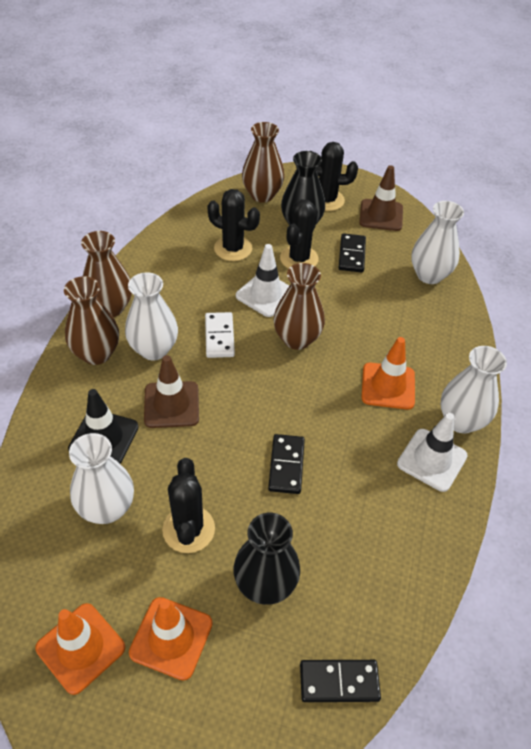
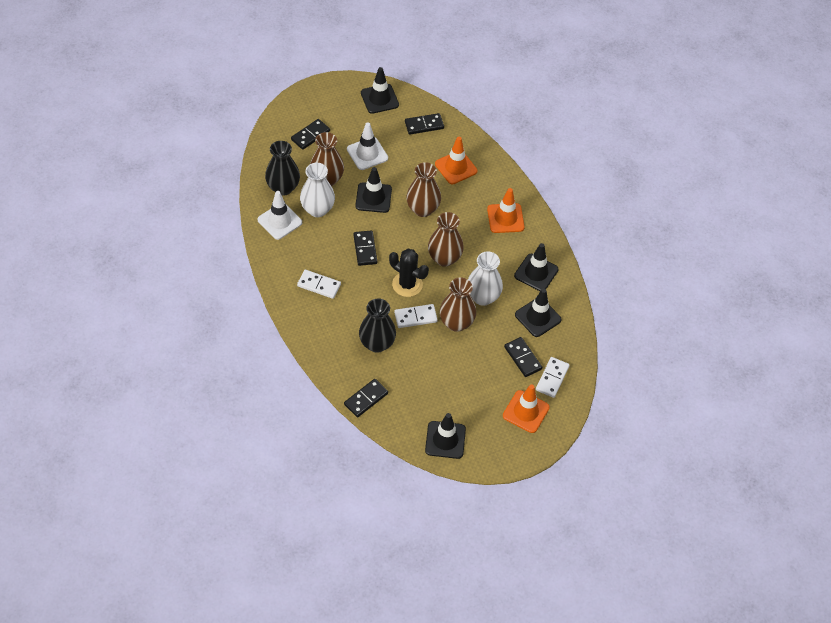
black cactus: [162,458,215,553] [207,189,260,261] [280,199,319,269] [312,142,358,211] = 4 -> [389,249,429,297] = 1
black domino: [268,434,305,494] [300,660,381,702] [339,233,366,272] = 3 -> [291,119,330,150] [344,379,388,417] [353,231,377,266] [405,113,444,135] [504,337,542,377] = 5
black traffic cone: [68,389,139,464] = 1 -> [355,167,392,213] [361,67,399,114] [425,413,466,459] [514,243,559,291] [515,288,562,337] = 5
brown traffic cone: [144,355,199,428] [359,165,403,231] = 2 -> none = 0
white domino: [205,312,235,358] = 1 -> [297,270,341,299] [394,304,438,328] [536,357,570,398] = 3
white vase: [69,433,134,524] [125,273,178,360] [411,201,464,284] [440,346,507,434] = 4 -> [300,163,335,217] [468,251,503,306] = 2

